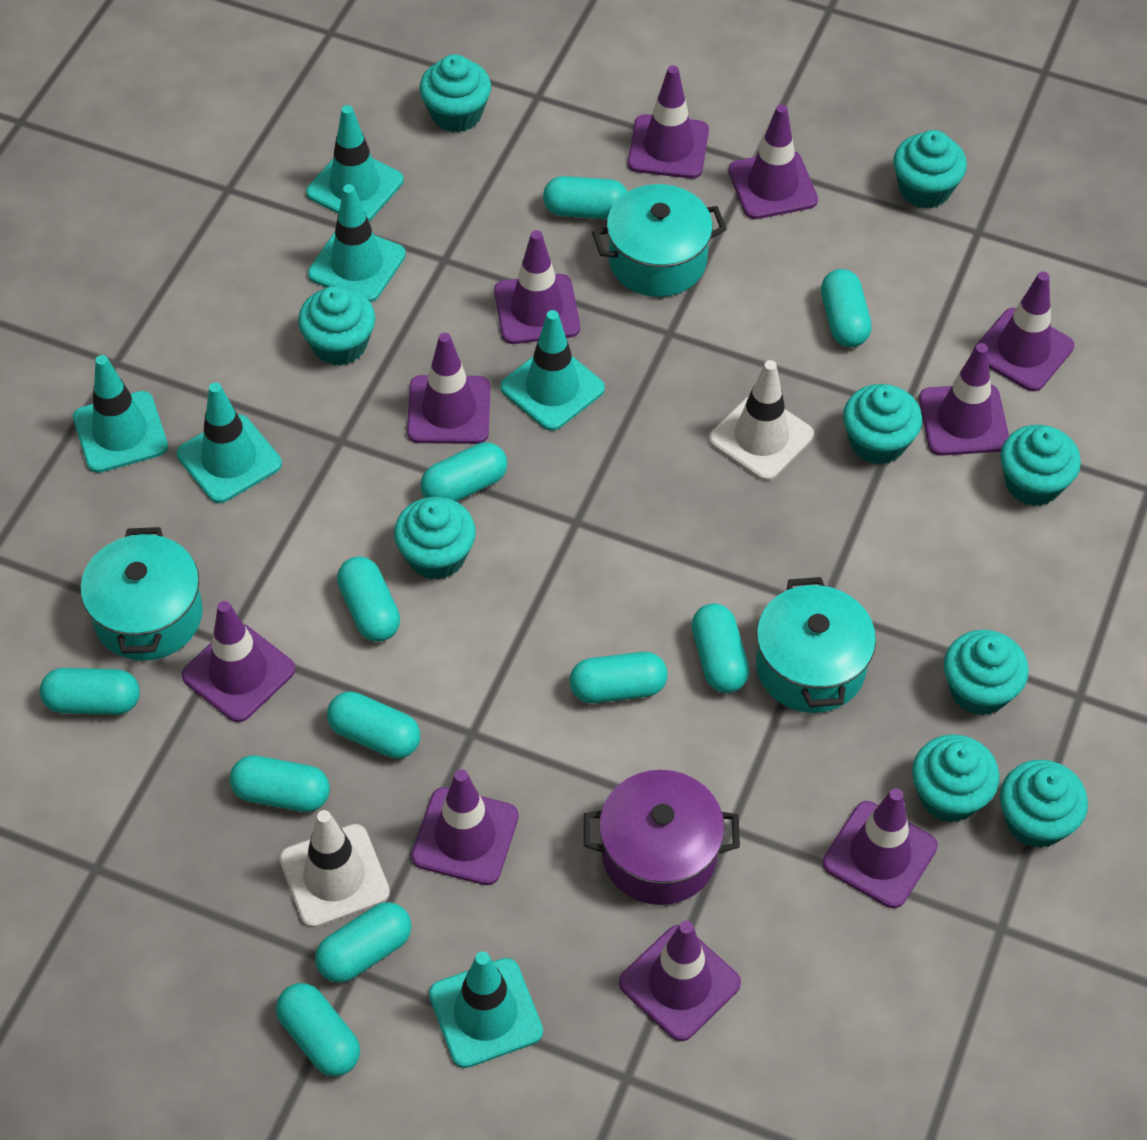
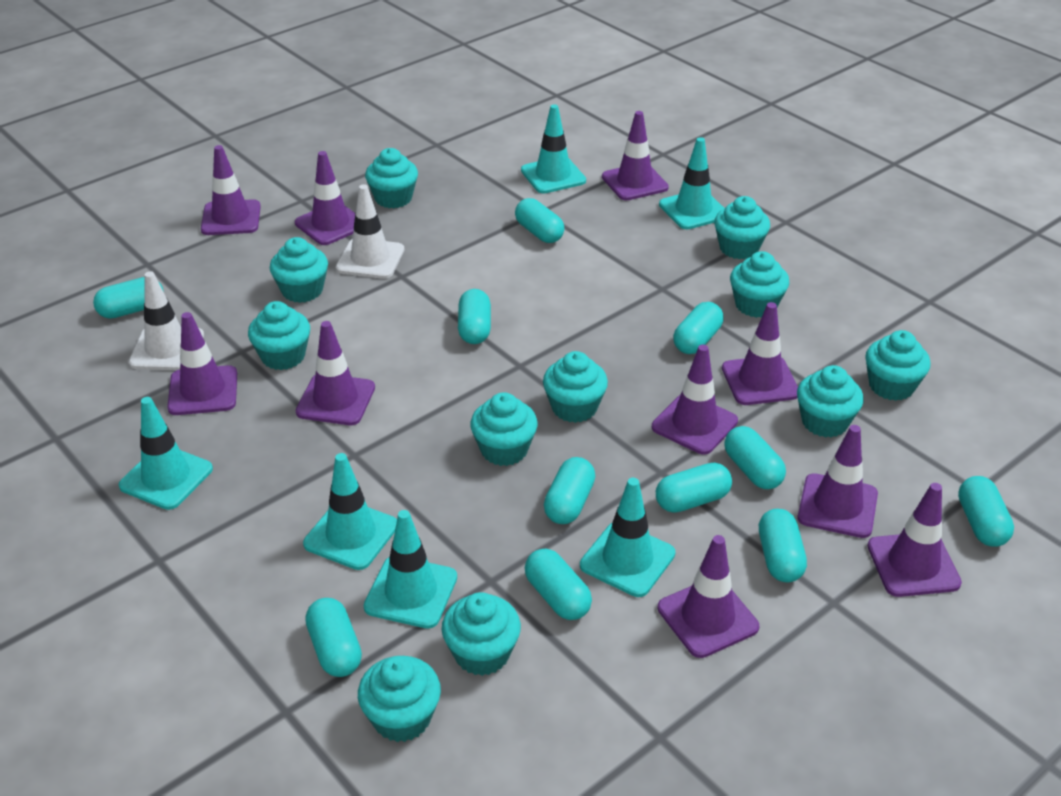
purple pot: [584,770,740,905] = 1 -> none = 0
turquoise cupcake: [298,286,375,366] [394,497,476,580] [420,54,491,133] [843,384,922,465] [893,130,967,209] [912,734,1000,822] [944,630,1029,716] [1000,425,1081,506] [1000,760,1088,848] = 9 -> [248,301,310,370] [270,237,328,303] [358,656,441,742] [365,148,418,209] [442,592,521,676] [470,392,538,466] [543,351,608,423] [714,196,770,259] [730,251,789,318] [797,365,864,438] [865,330,931,401] = 11
turquoise pot: [80,527,203,661] [592,184,727,297] [756,577,876,713] = 3 -> none = 0

